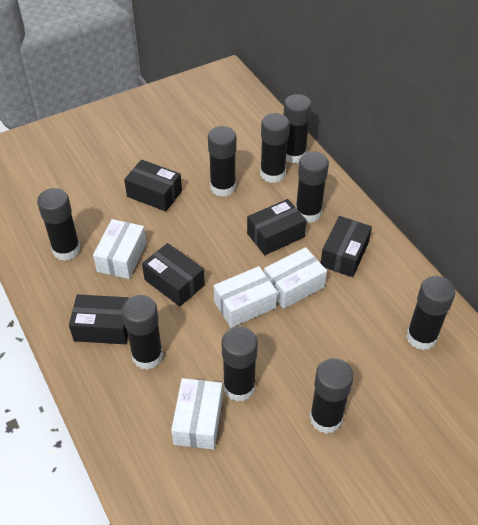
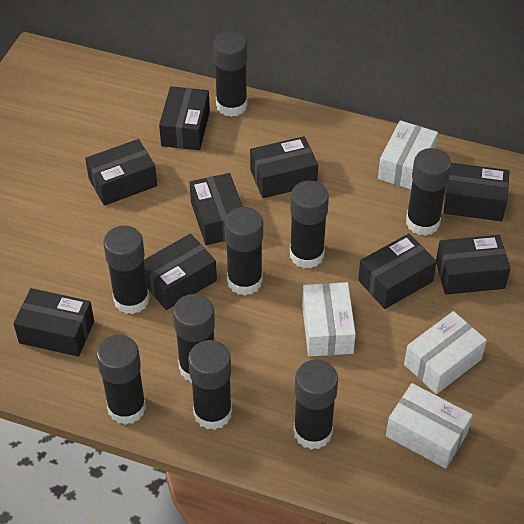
black box: [69,294,129,344] [124,160,182,211] [142,243,205,306] [247,199,307,255] [321,216,372,277] = 5 -> [13,288,94,357] [85,139,157,206] [144,234,217,310] [159,86,210,150] [189,173,243,245] [250,136,318,198] [358,234,437,309] [436,235,511,295] [443,163,510,221] = 9

